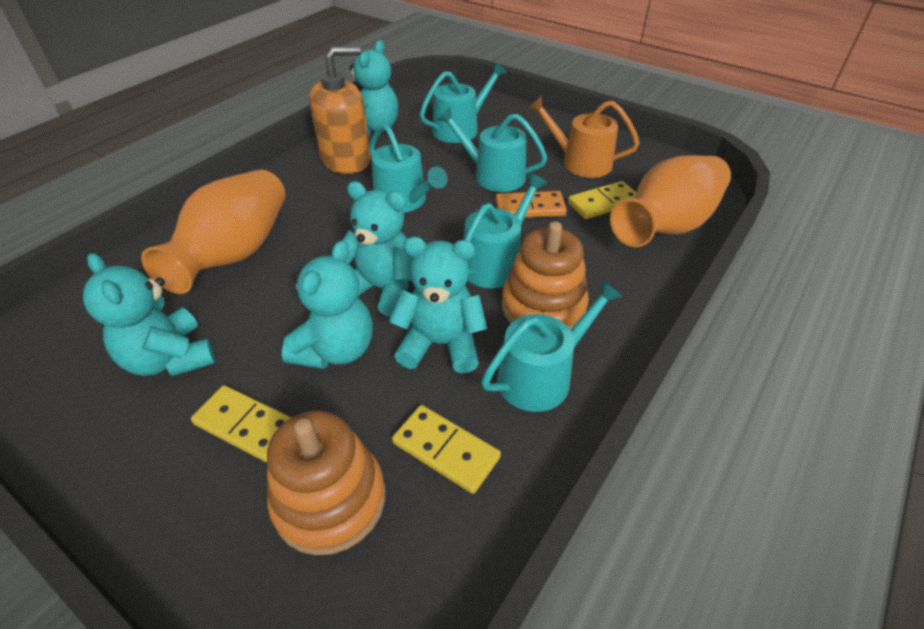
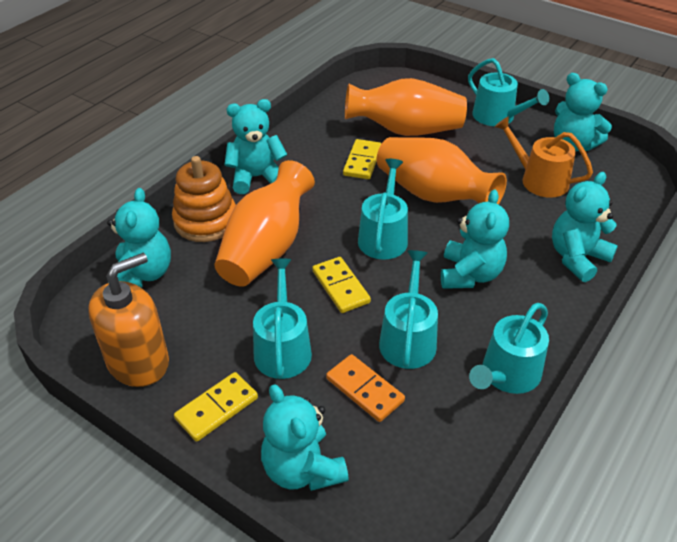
orange stacking toy: [267,411,386,555] [502,221,589,330] = 2 -> [172,156,236,242] = 1
orange vase: [141,169,286,294] [610,155,731,247] = 2 -> [215,160,315,287] [345,78,467,136] [376,137,507,205] = 3
turquoise teddy bear: [83,253,216,376] [282,240,373,369] [342,181,413,317] [349,40,398,135] [389,237,487,373] = 5 -> [107,188,171,287] [224,99,287,194] [261,384,349,491] [441,189,509,289] [552,172,618,282] [554,73,612,151] = 6

